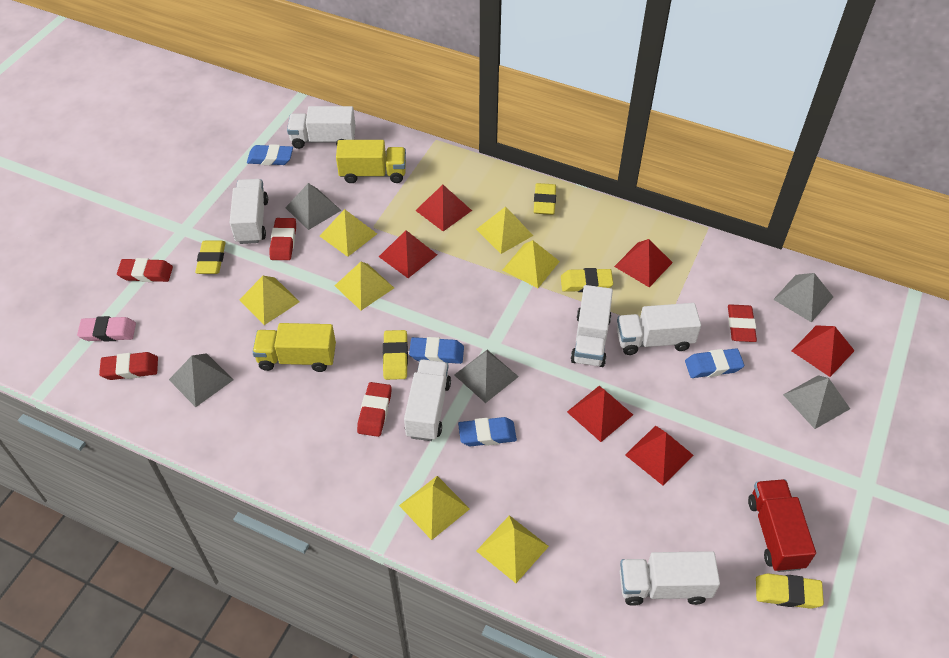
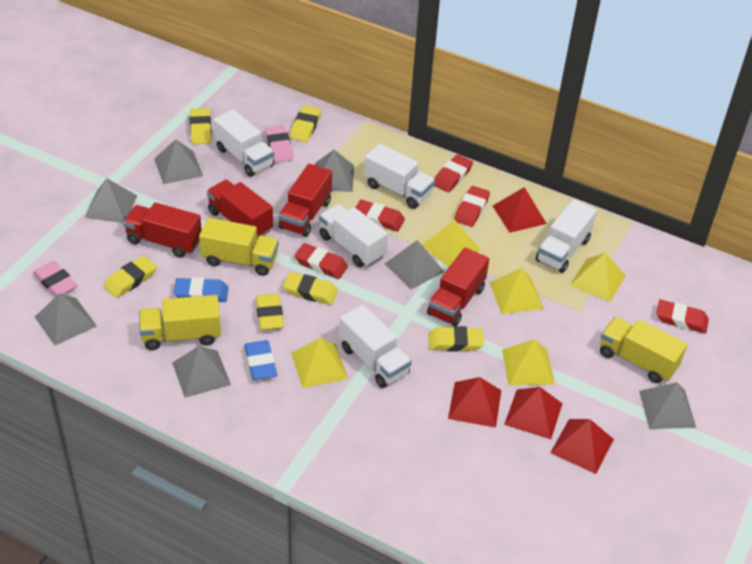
blue eraser: [247,144,293,165] [409,337,464,364] [458,417,517,446] [685,348,744,378] = 4 -> [173,277,229,302] [244,340,277,380] = 2
grey pyramid: [169,353,233,407] [285,183,341,230] [454,350,519,403] [773,273,833,322] [783,375,850,429] = 5 -> [35,293,97,345] [84,178,137,223] [154,139,203,184] [172,346,231,398] [315,150,354,192] [385,240,444,289] [639,382,696,429] = 7
pink eraser: [77,316,136,342] = 1 -> [33,261,78,297] [265,125,294,163] = 2
red pyramid: [379,230,437,278] [415,185,472,231] [567,386,633,442] [614,239,673,287] [625,426,693,486] [792,325,855,377] = 6 -> [448,377,501,427] [493,187,547,233] [504,387,563,439] [550,419,614,474] = 4
red truck: [748,479,816,572] = 1 -> [123,202,202,258] [207,180,273,239] [278,164,332,237] [427,248,489,326] = 4
white truck: [230,179,268,244] [287,106,356,149] [404,359,451,441] [571,285,613,367] [617,303,701,355] [620,551,720,606] = 6 -> [213,109,274,177] [319,204,388,267] [339,305,412,388] [364,144,435,209] [536,199,597,273] = 5
yellow eraser: [195,241,225,274] [383,330,408,380] [534,183,556,215] [561,268,613,292] [756,573,824,609] = 5 -> [104,256,157,298] [190,108,212,144] [256,294,284,330] [283,272,338,305] [290,105,321,142] [429,326,484,352] = 6
yellow pyramid: [239,276,300,325] [320,209,377,257] [335,262,394,310] [399,476,470,540] [476,206,533,254] [477,515,549,583] [502,240,560,288] = 7 -> [291,338,348,388] [422,220,481,267] [489,268,544,314] [502,339,555,385] [570,253,626,302] = 5
yellow truck: [252,323,336,372] [336,140,406,183] = 2 -> [139,295,221,350] [199,218,279,276] [600,317,687,383] = 3

